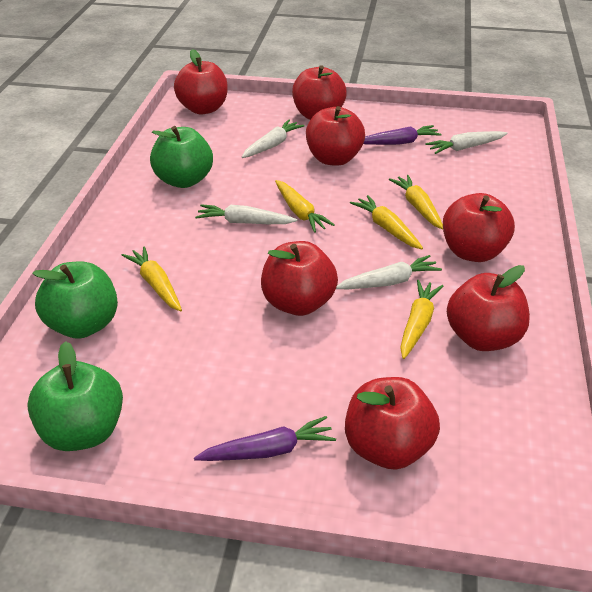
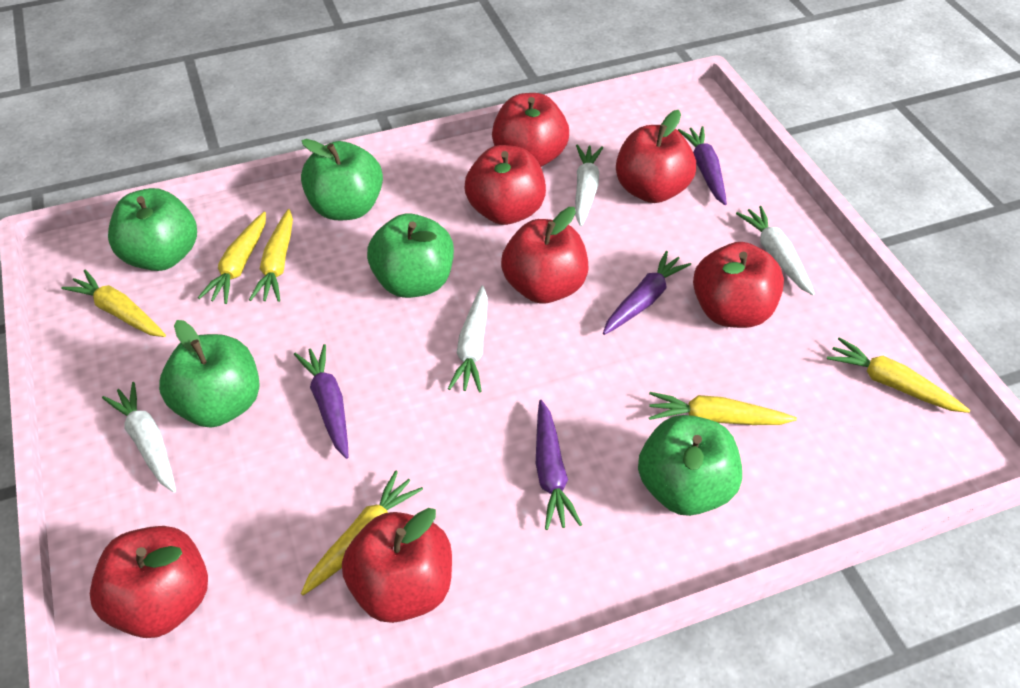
green apple: [27,341,123,451] [32,261,118,339] [150,126,213,188] = 3 -> [108,188,197,271] [159,320,260,428] [301,139,383,220] [367,213,454,298] [638,415,742,516] = 5
purple carrot: [194,416,336,461] [363,125,442,145] = 2 -> [294,344,348,459] [536,400,582,530] [603,251,691,335] [678,126,727,205] = 4
yellow carrot: [122,246,182,312] [275,180,335,233] [350,195,423,249] [389,175,443,229] [400,280,443,359] = 5 -> [61,270,166,337] [198,212,266,304] [249,209,293,302] [301,471,423,595] [649,392,797,425] [827,337,970,413] = 6

